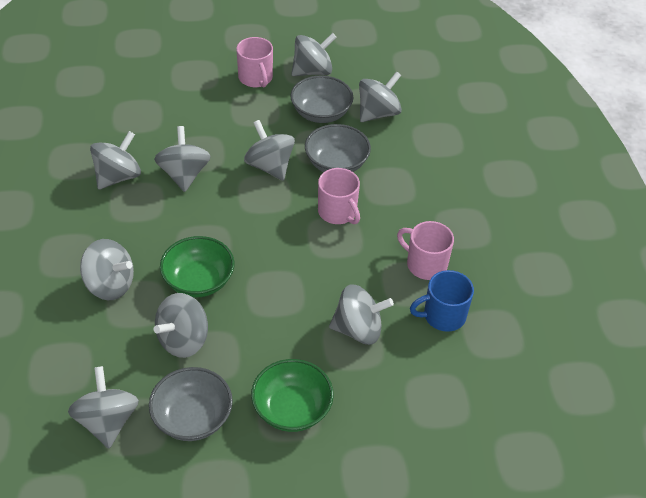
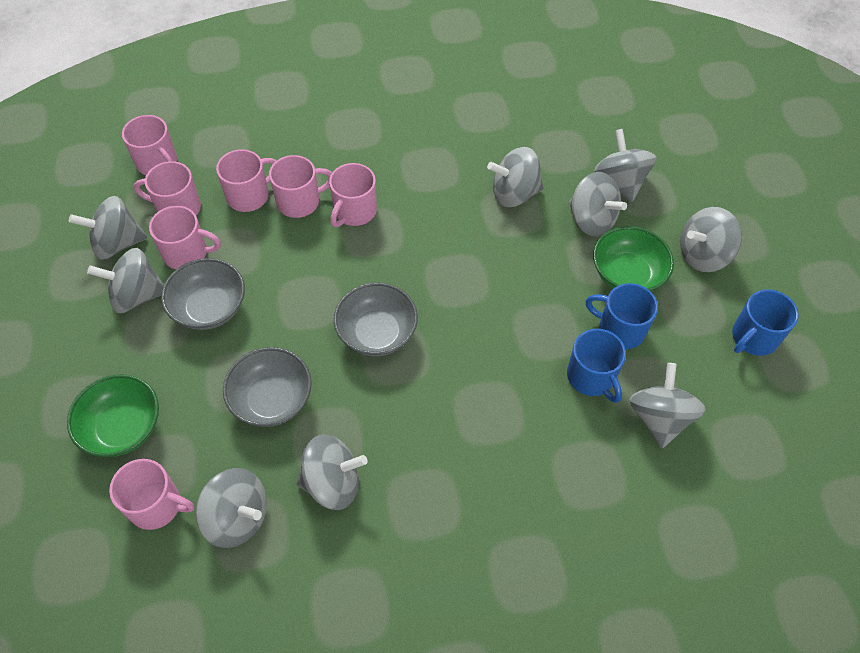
blue mug: [410,270,474,332] = 1 -> [567,329,626,403] [586,283,658,350] [732,289,799,356] = 3
pink mug: [236,37,273,87] [318,168,360,224] [397,221,454,280] = 3 -> [109,459,194,530] [122,115,177,175] [134,161,201,216] [149,206,221,269] [216,149,277,212] [269,155,332,218] [329,163,377,227] = 7

